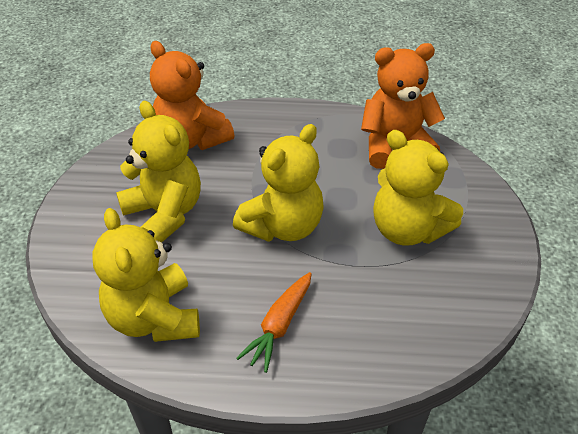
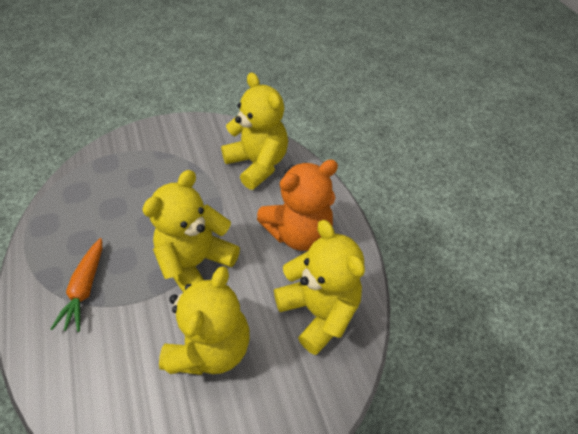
orange teddy bear: [150,41,234,150] [361,43,445,169] = 2 -> [257,160,338,251] = 1

